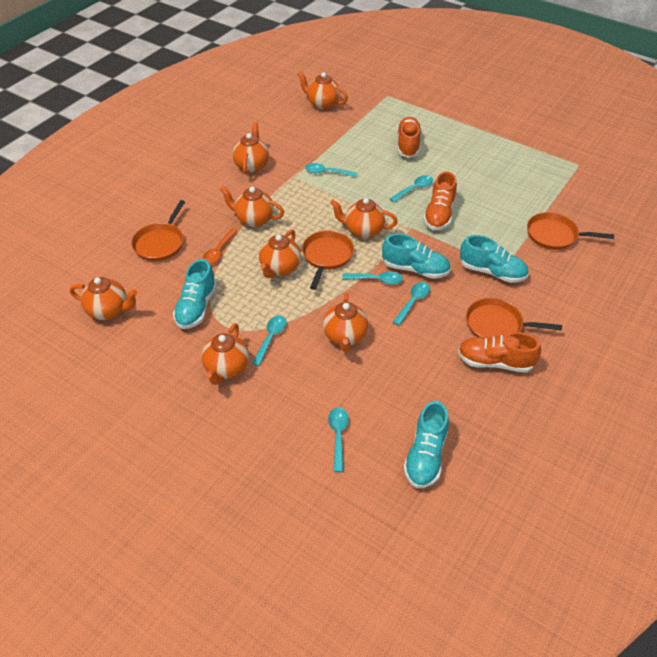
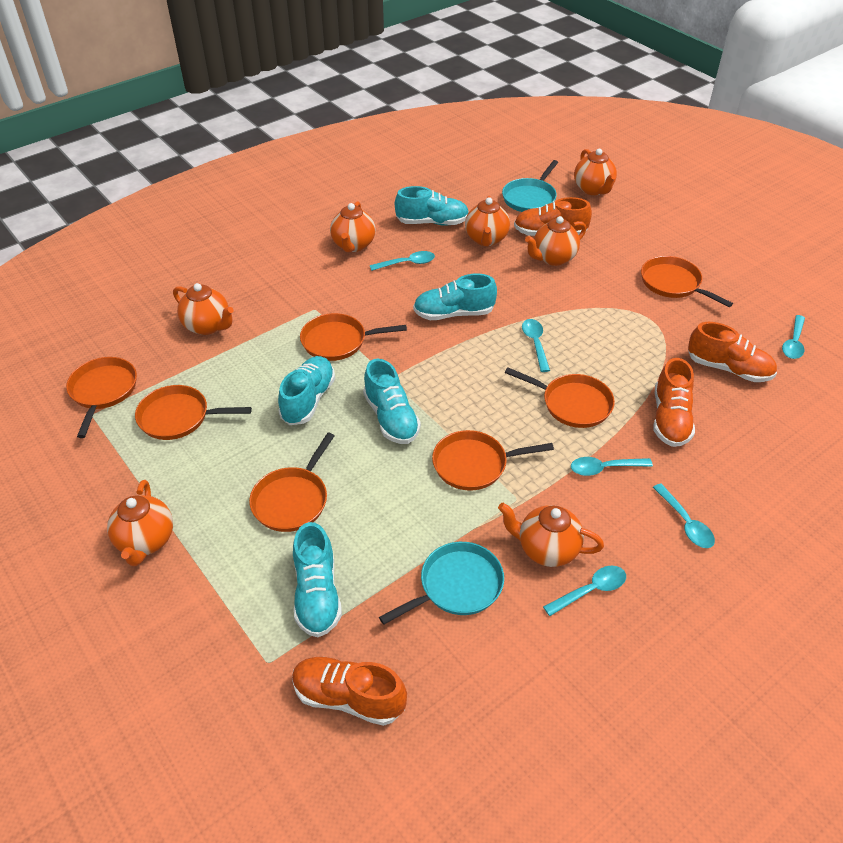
orange pan: [131,200,185,261] [302,230,354,290] [466,298,562,338] [527,212,614,250] = 4 -> [66,357,137,438] [135,385,252,440] [249,433,335,532] [300,313,407,361] [432,430,554,491] [505,367,615,428] [641,256,733,307] = 7
orange shoe: [397,117,421,158] [423,172,457,230] [458,332,541,373] = 3 -> [292,656,407,726] [514,197,592,236] [653,358,695,447] [688,322,777,382] = 4
orange spoon: [202,228,237,264] = 1 -> none = 0
orange teapot: [70,277,137,320] [201,323,249,385] [220,186,284,227] [232,122,269,175] [259,229,301,278] [298,71,348,110] [323,293,368,352] [330,198,398,239] = 8 -> [107,480,173,566] [173,283,234,335] [330,201,376,252] [465,196,510,246] [498,503,604,567] [525,216,586,266] [574,149,617,195] = 7
turquoise pan: none = 0 -> [379,542,504,625] [502,160,558,212] = 2
turquoise shoe: [173,259,217,329] [382,234,451,279] [403,401,449,488] [460,235,528,283] = 4 -> [278,356,335,425] [293,522,342,637] [363,359,421,444] [395,186,469,226] [413,274,497,320] = 5

